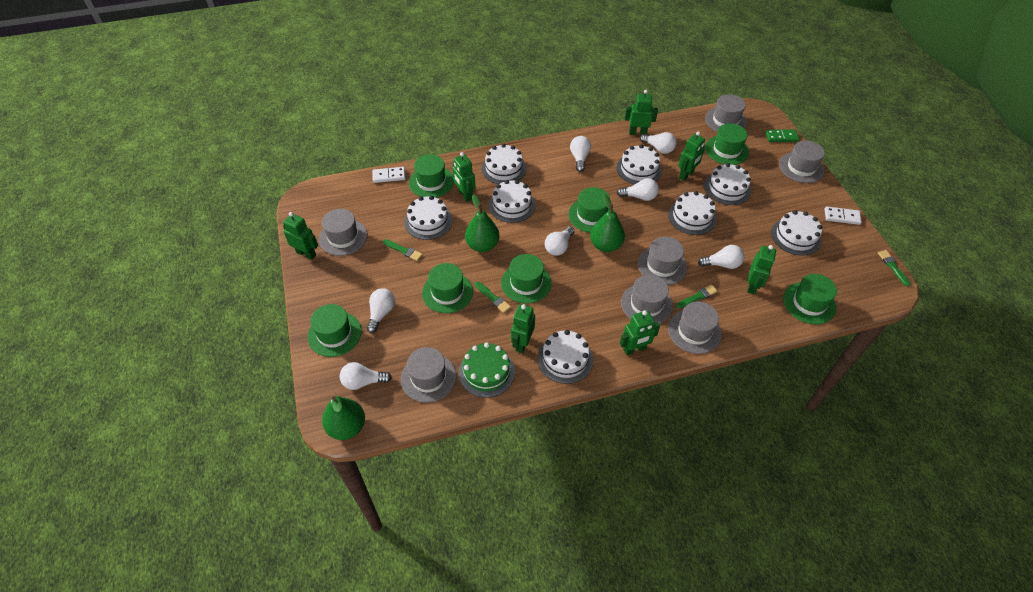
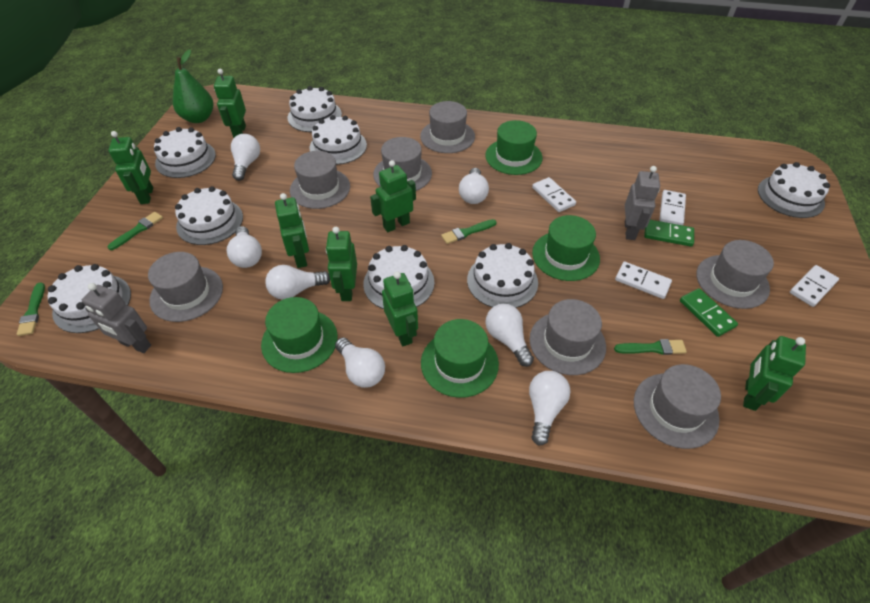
green cake: [459,342,515,398] = 1 -> none = 0
green domino: [765,129,800,142] = 1 -> [644,220,694,247] [680,288,738,337] = 2
green hat: [307,304,362,357] [409,154,454,198] [422,263,473,313] [501,254,551,304] [568,187,614,233] [705,123,749,165] [783,274,837,324] = 7 -> [261,297,338,373] [421,319,499,398] [485,120,543,175] [532,215,600,281] = 4
green pear: [322,396,365,440] [465,194,500,252] [590,194,625,252] = 3 -> [173,50,213,123] = 1
grey robot: none = 0 -> [82,283,151,353] [625,166,660,240] = 2
white domino: [372,167,405,183] [825,207,862,225] = 2 -> [532,177,576,212] [615,262,672,299] [659,190,686,225] [790,265,839,307] = 4

